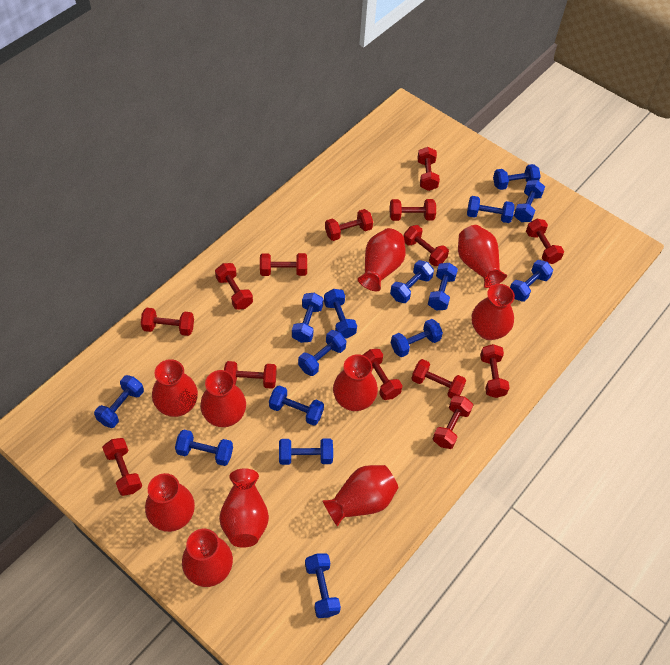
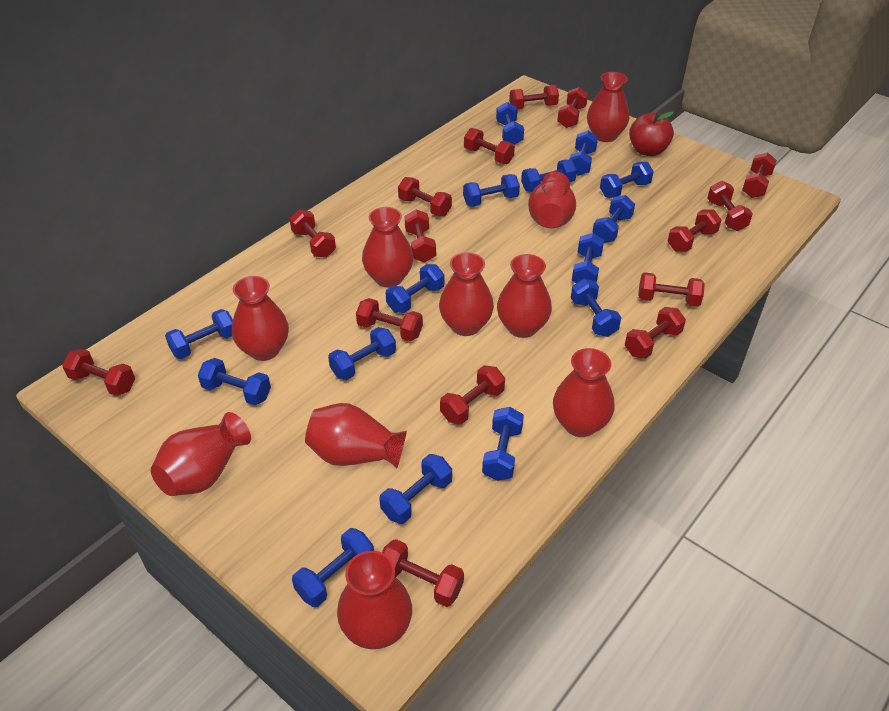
red apple: none = 0 -> [629,111,674,156] = 1
red dumbbell: [102,438,142,496] [141,308,194,336] [215,263,253,310] [224,361,277,389] [260,253,307,276] [325,209,373,241] [363,349,402,400] [390,199,436,221] [404,225,449,266] [411,359,466,399] [417,147,440,191] [433,395,473,449] [480,344,510,398] [526,219,564,264] = 14 -> [62,348,135,396] [289,210,336,258] [356,298,423,341] [382,539,464,607] [398,177,452,216] [405,209,436,262] [440,365,505,425] [464,128,515,164] [509,85,559,110] [557,87,588,128] [625,307,686,359] [638,272,705,307] [668,209,721,252] [707,181,753,231] [742,152,777,198] = 15

